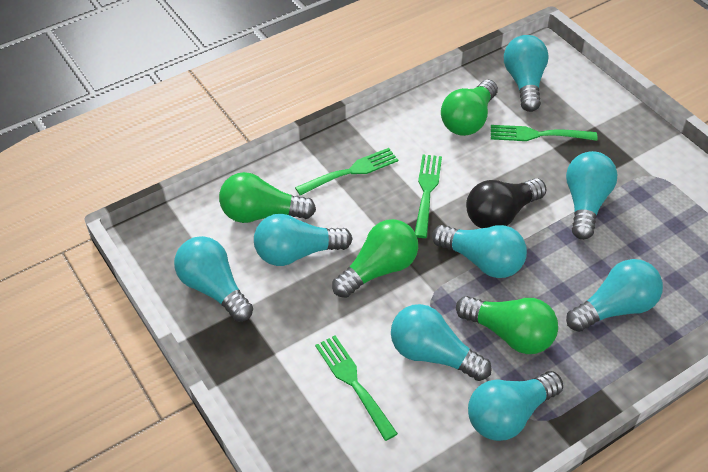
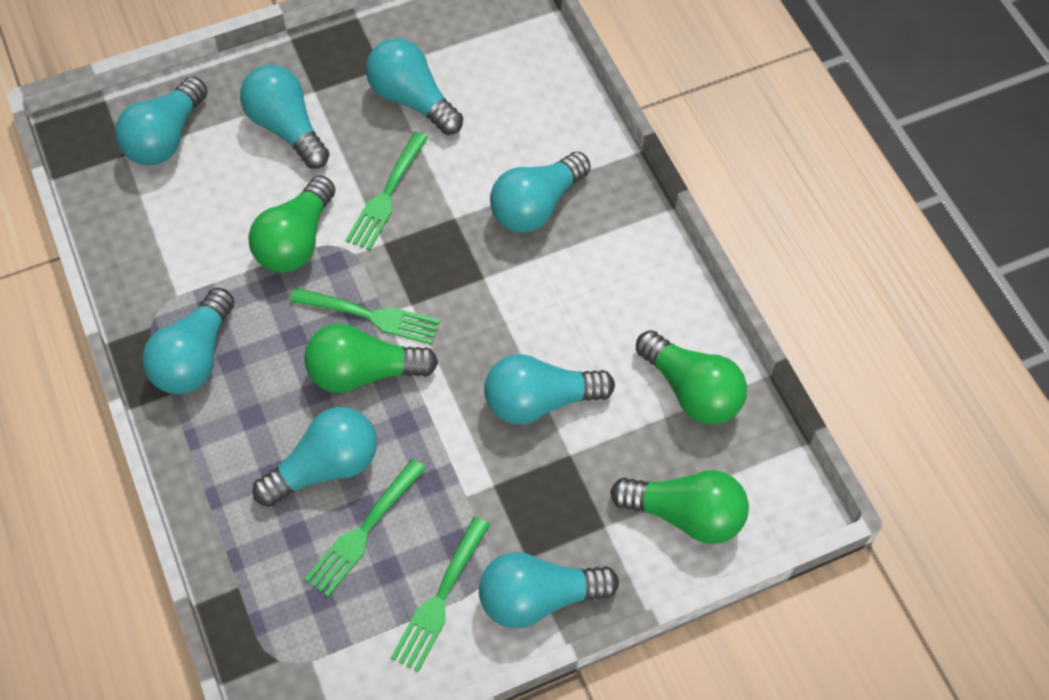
black light bulb: [466,178,546,228] = 1 -> none = 0

